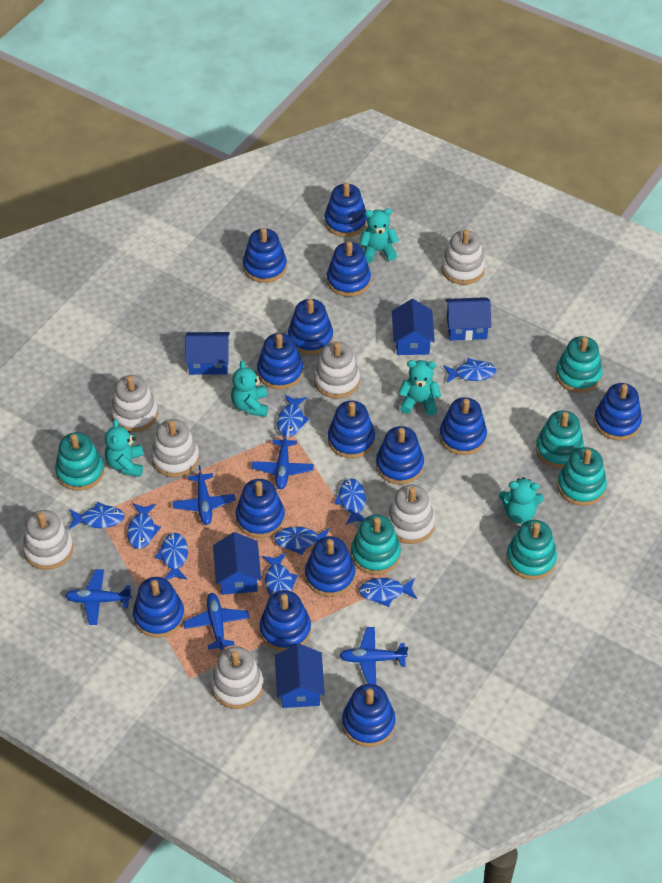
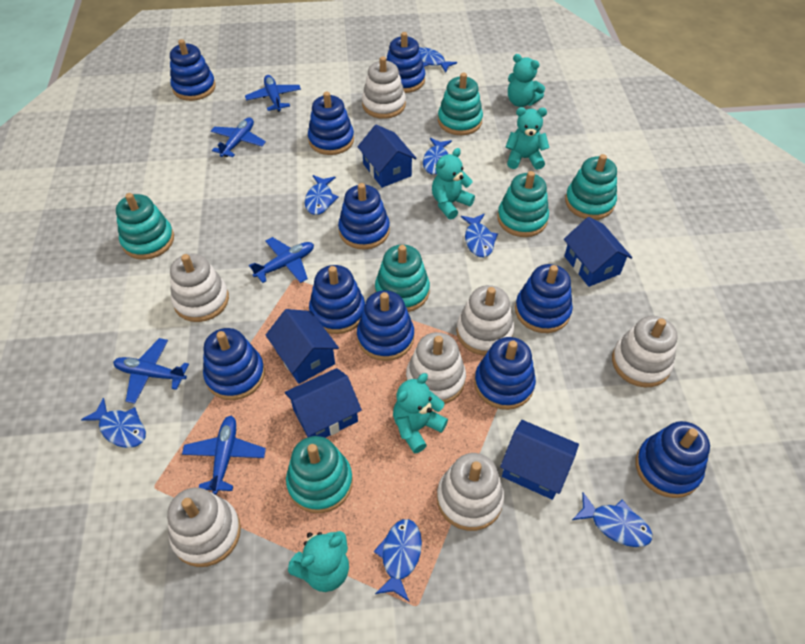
blue fish: [69,502,125,529] [127,503,161,549] [155,533,188,580] [262,553,298,596] [274,527,329,555] [277,395,309,437] [334,479,366,525] [359,578,417,607] [443,358,496,383] = 9 -> [81,398,146,448] [305,175,339,215] [374,519,422,601] [419,47,457,73] [423,138,452,175] [461,214,498,257] [572,492,652,547] = 7
blue stacking toy: [133,577,185,638] [236,479,285,538] [243,228,287,283] [257,333,303,389] [260,590,311,651] [288,299,333,355] [305,536,355,597] [324,183,367,237] [327,242,371,297] [328,401,375,458] [342,684,396,747] [376,426,424,484] [439,397,487,455] [594,383,642,440] = 14 -> [170,39,216,101] [203,328,265,400] [308,92,354,155] [309,265,365,334] [338,183,390,249] [357,290,414,361] [386,32,425,93] [474,337,536,410] [515,264,573,333] [635,421,710,498] = 10

